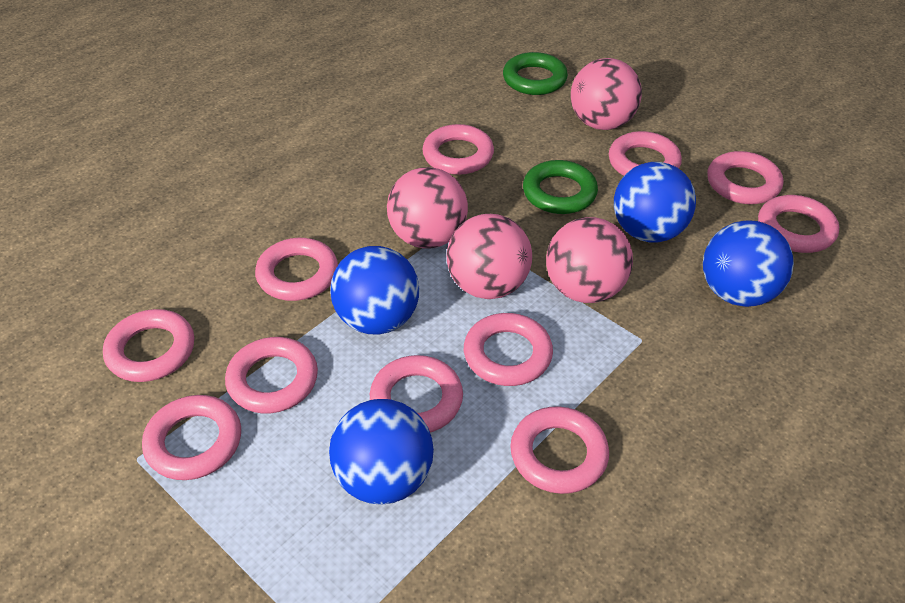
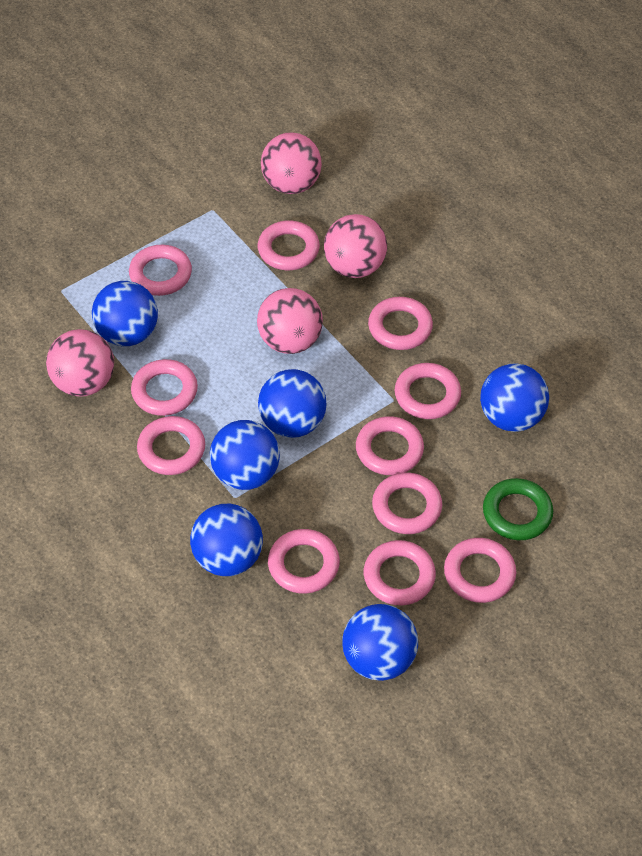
blue ball: [329,399,434,505] [330,246,419,335] [614,162,696,242] [703,220,794,307] = 4 -> [92,281,158,346] [190,504,263,576] [210,420,280,490] [258,369,327,438] [342,604,418,681] [480,363,549,432] = 6
green ring: [503,52,568,95] [523,160,598,214] = 2 -> [483,478,553,540] = 1

